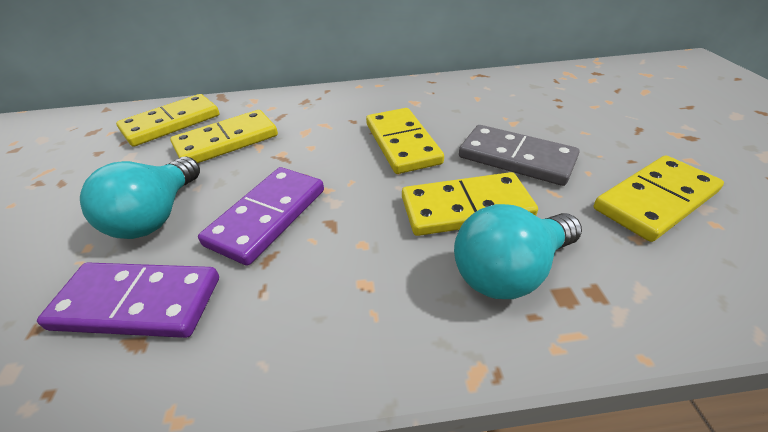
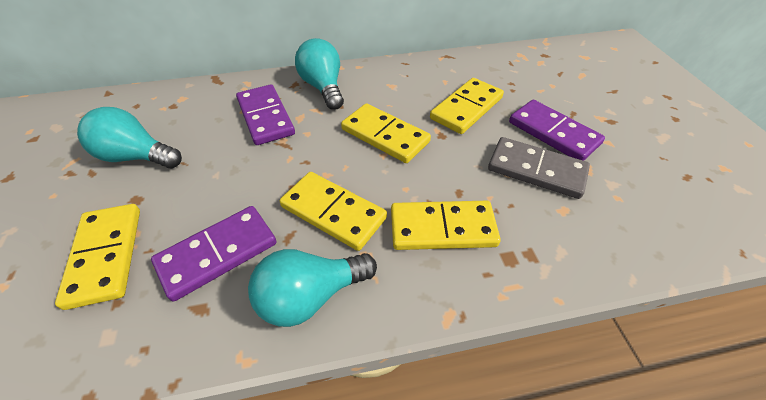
purple domino: [37,263,219,338] [198,167,324,266] = 2 -> [151,206,277,302] [236,84,295,145] [509,100,605,161] = 3
turquoise light bulb: [80,157,200,239] [454,204,582,299] = 2 -> [77,107,182,168] [248,249,377,327] [295,38,344,110] = 3

